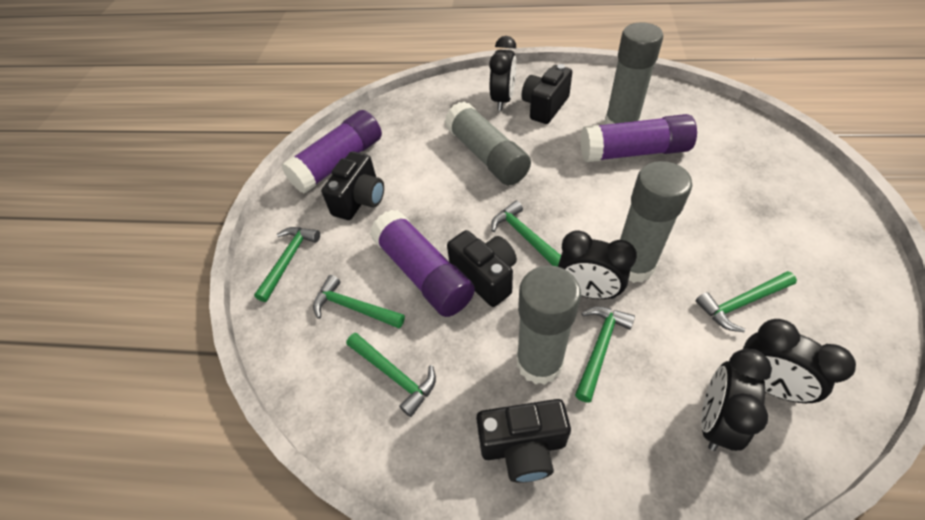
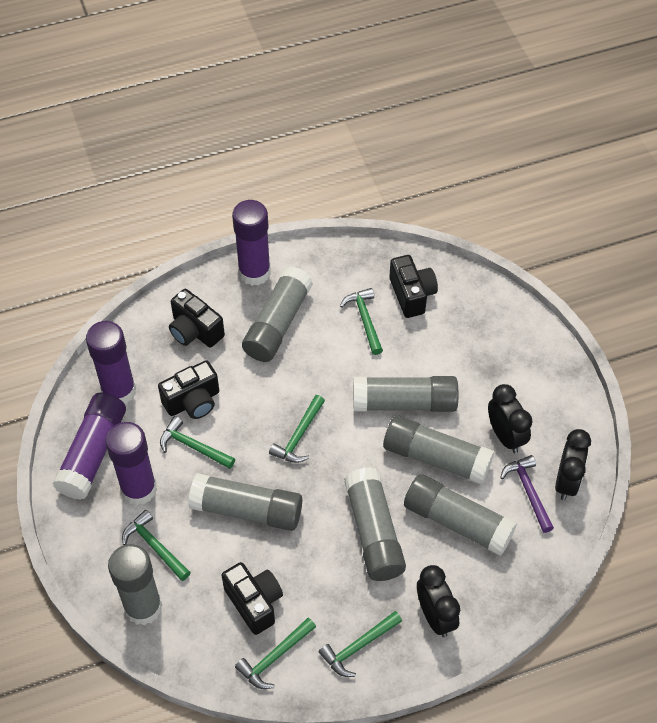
black clock: [489,36,516,111] [558,231,637,299] [701,349,772,451] [743,319,856,403] = 4 -> [417,565,460,637] [488,384,533,453] [555,429,591,501] = 3
grey glue stick: [445,101,531,185] [517,265,581,385] [604,22,663,125] [620,161,692,283] = 4 -> [108,544,162,625] [188,473,302,531] [242,267,313,362] [344,467,406,581] [353,376,458,412] [383,415,494,485] [404,474,517,556] = 7
purple glue stick: [281,110,382,193] [370,210,475,317] [580,114,697,162] = 3 -> [52,393,126,500] [86,321,136,404] [105,422,157,505] [232,200,271,286] = 4
purple hammer: none = 0 -> [500,455,554,533] = 1

